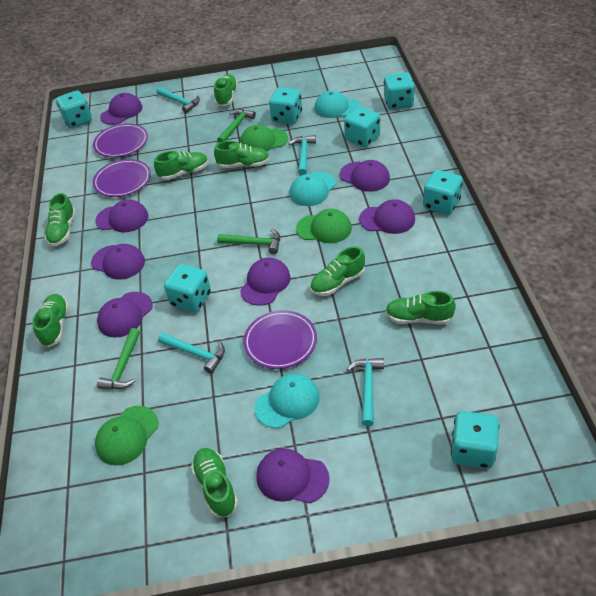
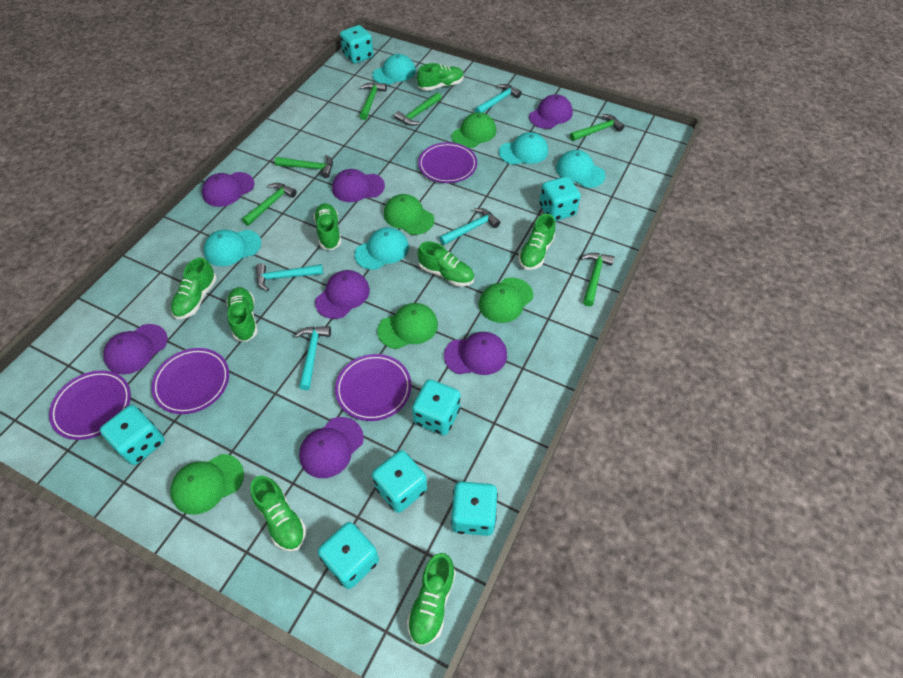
green cap: [95,406,159,465] [240,125,288,151] [296,209,352,243] = 3 -> [170,454,244,515] [377,303,438,349] [384,194,434,235] [452,112,496,148] [479,277,533,323] = 5
green hammer: [97,328,140,389] [217,109,256,143] [217,229,280,254] = 3 -> [242,183,297,226] [275,155,333,178] [359,82,387,120] [394,92,442,126] [570,114,624,141] [581,253,615,306] = 6
purple cap: [91,244,145,279] [95,199,149,232] [97,292,153,338] [100,93,142,125] [240,258,291,306] [256,448,330,503] [340,160,390,192] [359,199,415,234] = 8 -> [103,324,168,374] [202,172,254,207] [299,417,364,478] [315,270,370,319] [332,169,385,202] [444,332,507,375] [529,94,573,129] = 7
purple plate: [93,123,148,157] [93,159,151,197] [243,310,317,369] = 3 -> [49,370,131,440] [151,348,229,414] [335,354,412,421] [418,142,477,183] = 4
turquoise cap: [254,373,320,428] [290,172,336,206] [314,91,361,118] = 3 -> [204,230,261,266] [354,227,409,270] [372,54,416,85] [499,132,548,165] [556,150,606,188] = 5

